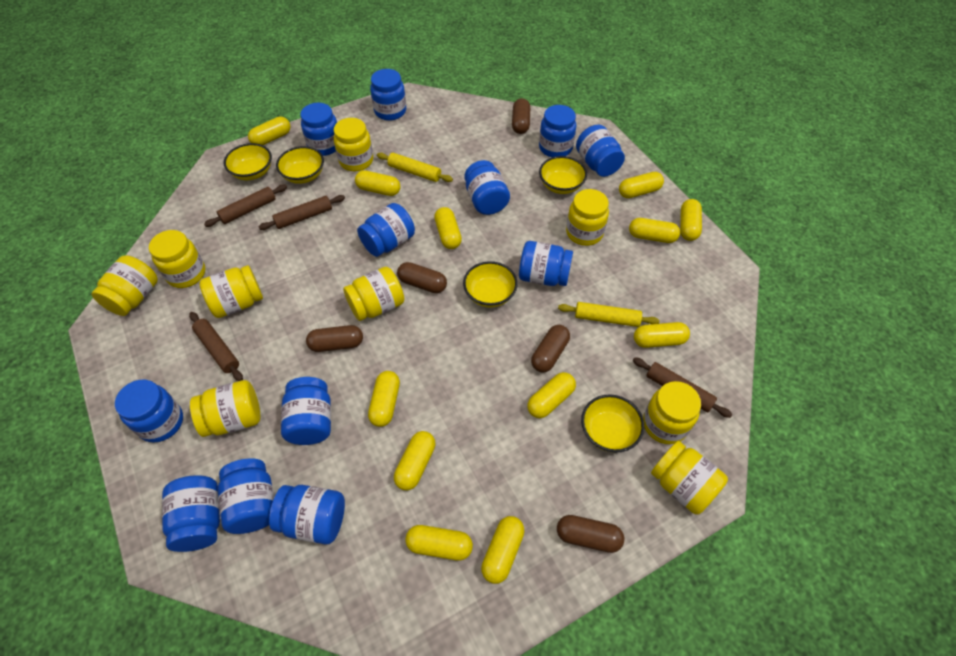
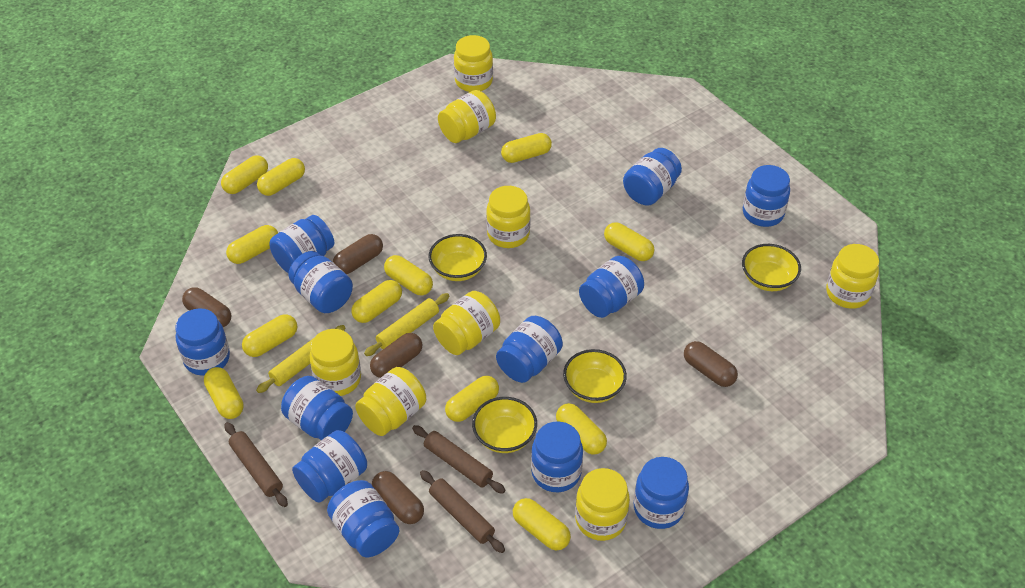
brown rolling pin: [189,312,243,381] [204,185,287,227] [259,195,345,230] [633,357,733,418] = 4 -> [224,422,288,507] [412,425,505,494] [420,470,505,553] = 3
yellow bowl: [224,143,272,180] [276,146,324,184] [463,261,518,308] [539,156,587,194] [581,394,644,453] = 5 -> [429,234,487,281] [472,397,537,453] [563,349,627,403] [742,244,801,291] = 4
yellow jar: [92,255,158,316] [149,230,205,288] [190,380,260,437] [199,265,263,318] [334,118,373,171] [343,267,404,321] [566,189,609,246] [643,381,701,444] [651,441,728,515] = 9 -> [309,329,361,396] [355,367,426,436] [433,291,500,355] [438,90,496,143] [454,35,493,92] [486,186,531,248] [575,468,630,541] [826,244,879,309] = 8

